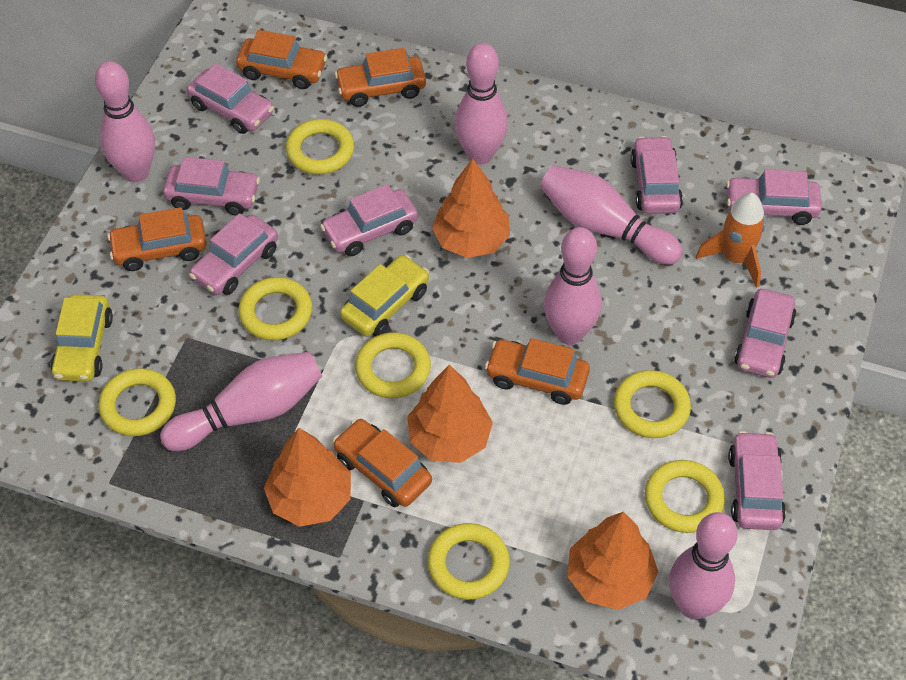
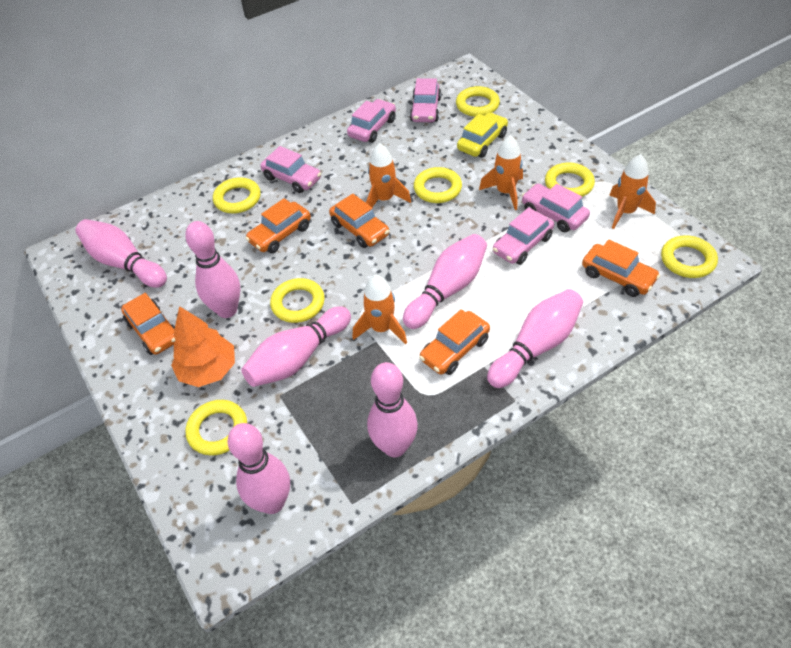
orange rocket: [696,193,765,288] = 1 -> [353,275,407,344] [366,143,411,208] [479,135,523,210] [609,154,656,229] = 4
orange tree: [264,428,351,527] [407,365,493,463] [432,159,510,258] [568,512,658,610] = 4 -> [171,306,235,387] = 1
pink bowling pin: [95,61,155,182] [160,352,322,451] [455,43,508,165] [540,165,683,265] [544,227,602,345] [669,512,738,619] = 6 -> [75,219,167,288] [185,221,240,318] [227,423,290,514] [241,306,351,387] [367,362,418,457] [403,234,487,329] [487,289,583,388] = 7
pink car: [163,157,260,216] [187,63,274,134] [189,213,278,295] [320,184,418,256] [630,136,683,214] [726,169,822,225] [728,431,786,530] [734,289,797,378] = 8 -> [260,146,321,193] [347,99,396,143] [410,78,441,122] [493,207,554,265] [522,184,590,232] = 5
yellow car: [51,294,113,382] [340,255,429,337] = 2 -> [457,112,508,158] = 1

